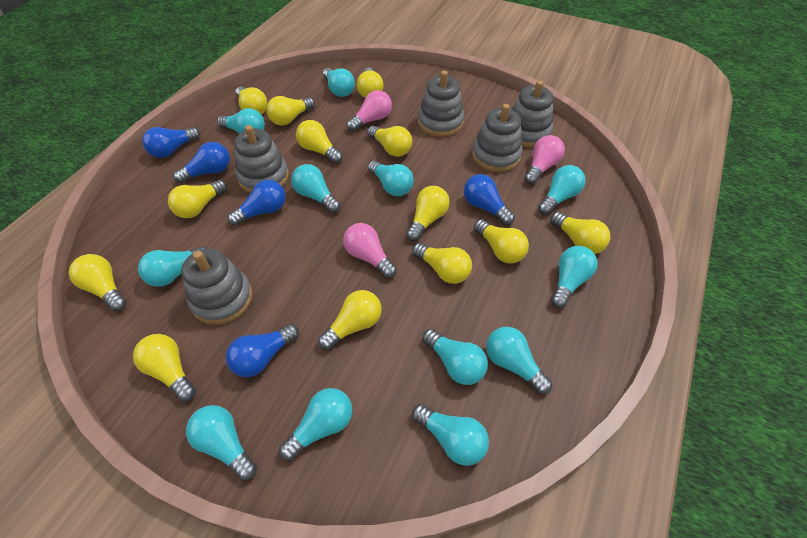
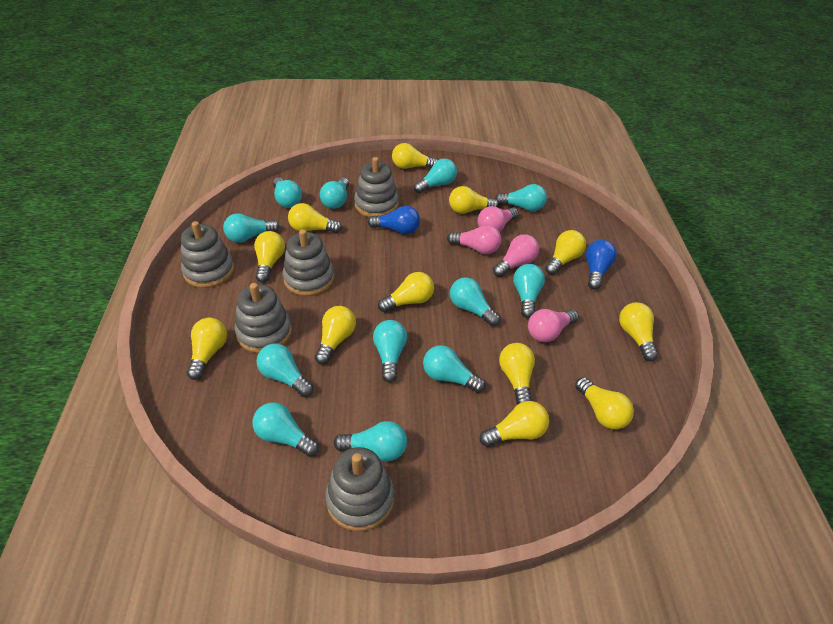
blue light bulb: [142,127,200,158] [173,142,230,183] [226,324,299,377] [228,180,286,226] [464,174,515,225] = 5 -> [368,206,420,234] [586,240,617,290] = 2
pink light bulb: [343,223,397,278] [347,90,392,132] [525,135,565,184] = 3 -> [447,225,502,254] [478,206,519,232] [493,234,539,277] [528,309,579,342] = 4
yellow light bulb: [69,254,127,311] [133,334,196,401] [168,180,227,218] [236,86,267,115] [266,96,315,126] [296,120,342,163] [318,290,382,350] [357,67,383,98] [367,126,412,157] [406,186,450,241] [412,243,472,284] [474,219,529,263] [550,212,610,254] = 13 -> [187,318,227,380] [254,231,285,283] [288,203,342,233] [315,306,356,364] [378,272,434,312] [392,143,438,169] [449,186,499,214] [480,401,549,447] [499,343,535,405] [545,230,586,275] [575,377,634,429] [619,302,658,361] = 12

